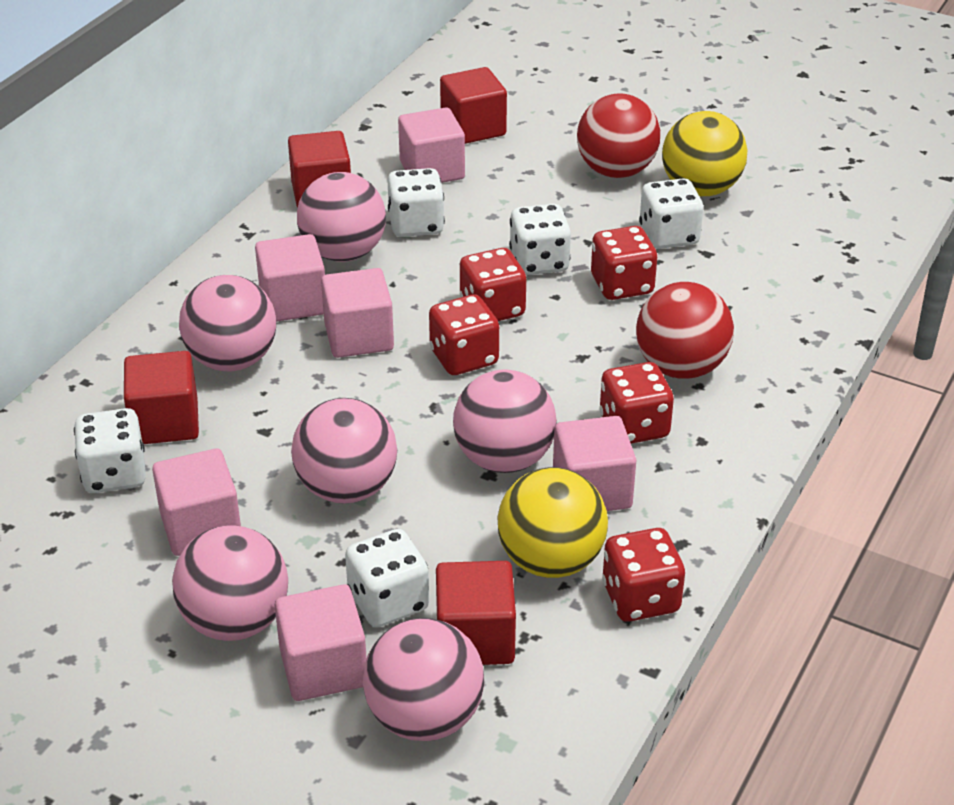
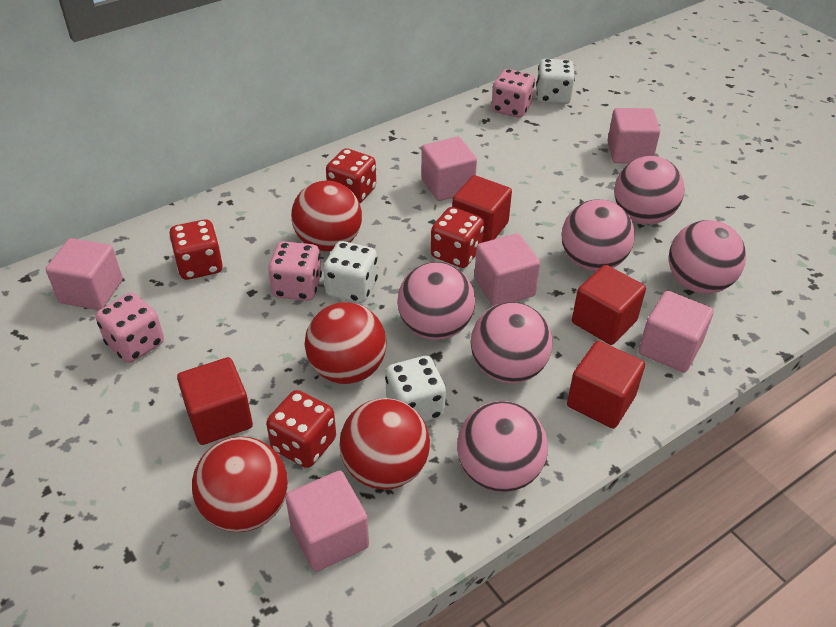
pink dice: none = 0 -> [96,293,164,363] [268,241,322,301] [491,69,535,118] = 3
red ball: [577,93,660,178] [636,282,734,379] = 2 -> [192,436,288,532] [291,181,362,251] [304,302,386,384] [340,398,430,490] = 4
red dice: [429,295,499,375] [459,248,527,321] [591,226,658,300] [599,362,674,444] [602,528,685,622] = 5 -> [169,219,223,280] [266,390,336,468] [326,148,376,203] [431,207,484,268] = 4
white dice: [74,408,146,493] [345,529,429,627] [388,168,445,237] [509,204,571,275] [639,178,704,249] = 5 -> [323,241,378,303] [385,356,446,422] [536,59,575,104] = 3
yellow ball: [497,467,608,578] [662,111,747,196] = 2 -> none = 0

